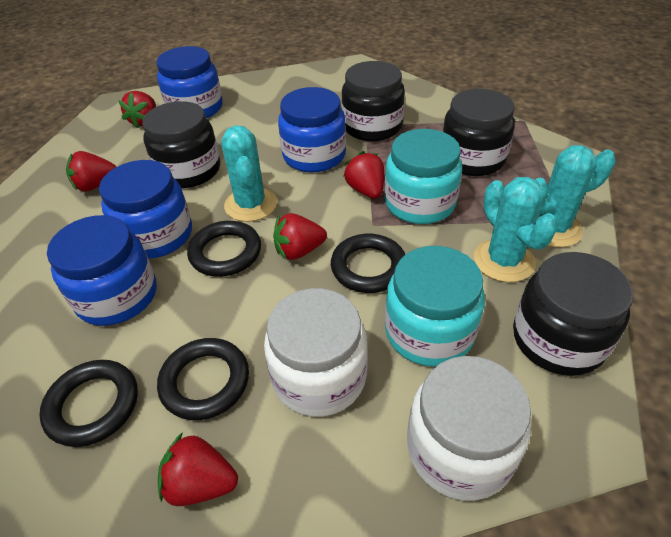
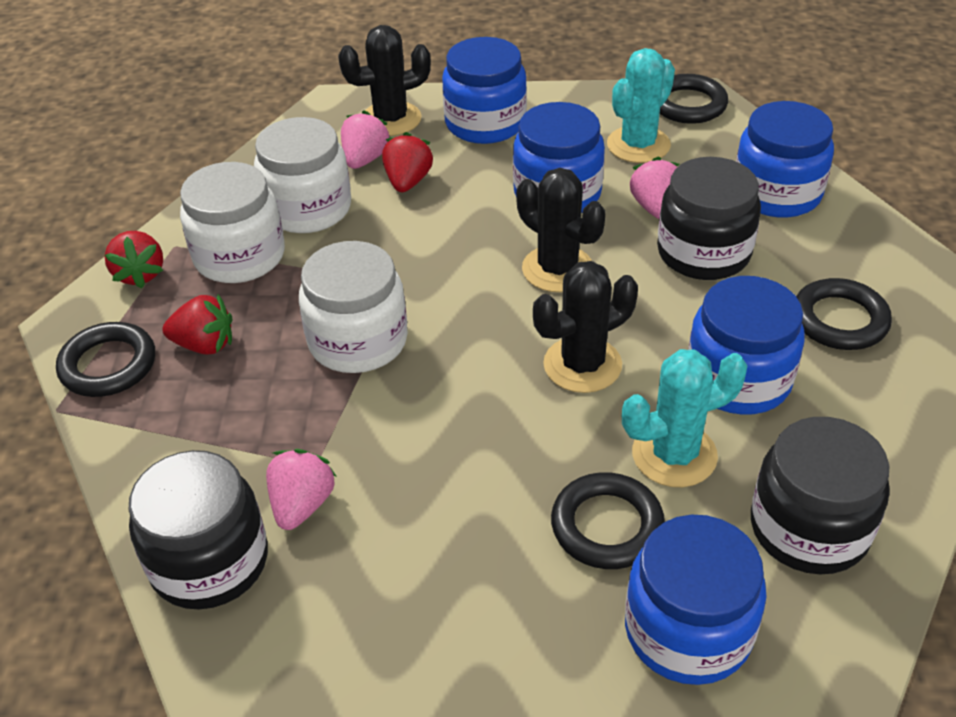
black cactus: none = 0 -> [338,25,431,136] [516,168,606,292] [533,261,638,393] = 3
black jar: [142,101,220,188] [342,61,405,141] [442,89,515,176] [513,252,633,376] = 4 -> [129,450,268,609] [657,157,761,280] [751,417,890,574] = 3
blue jar: [47,215,157,326] [99,160,192,259] [156,46,223,118] [278,87,346,173] = 4 -> [442,37,527,144] [513,102,605,213] [625,515,766,685] [688,276,805,415] [736,101,834,218] = 5
pink strawberry: none = 0 -> [266,449,337,530] [341,110,391,169] [630,157,679,219] = 3
red strawberry: [66,151,116,192] [118,91,156,128] [158,432,238,506] [273,213,327,260] [343,151,384,199] = 5 -> [105,231,163,288] [162,294,232,354] [382,132,433,192] = 3
turquoise cactus: [221,126,277,222] [473,177,558,282] [536,145,616,247] = 3 -> [607,48,675,163] [622,349,748,487] = 2
turquoise jar: [384,129,462,224] [385,246,485,367] = 2 -> none = 0
white jar: [264,288,368,417] [407,356,531,501] = 2 -> [180,162,285,283] [254,117,351,233] [299,241,408,373] = 3

